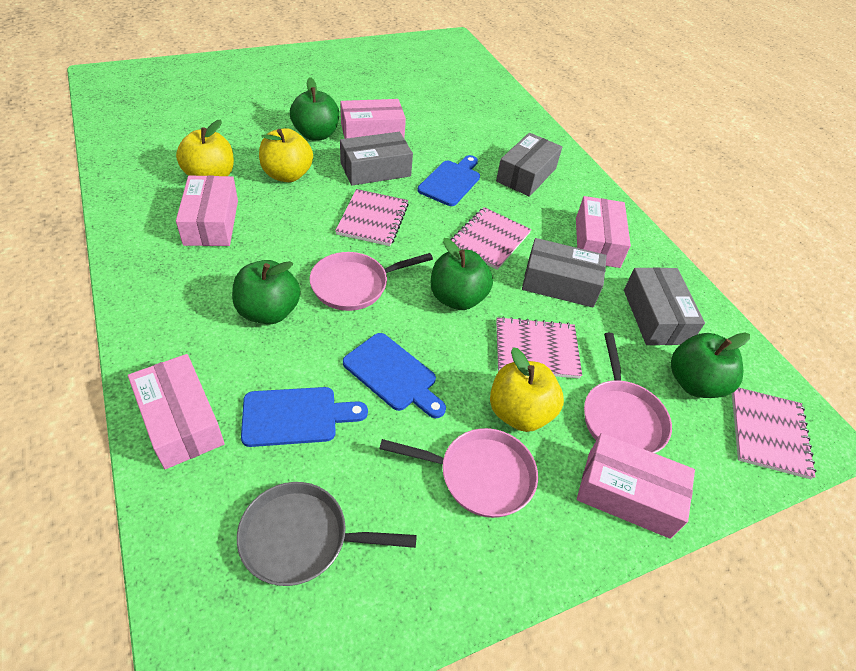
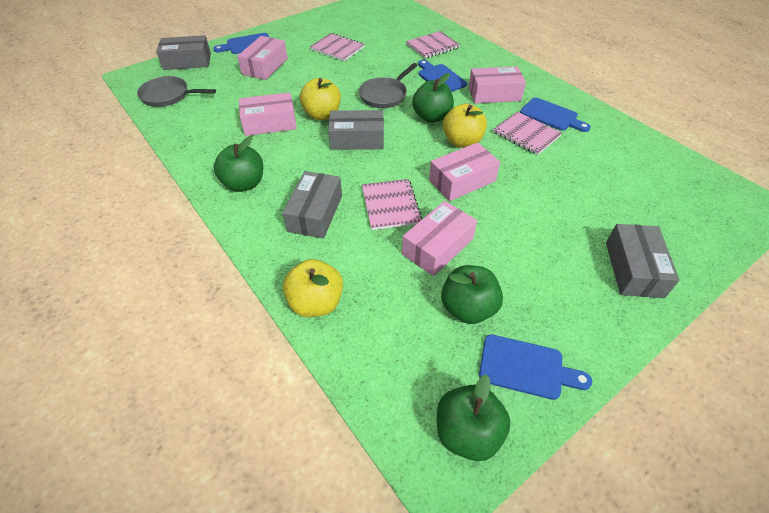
blue cutting board: [241,387,368,447] [343,333,446,418] [418,155,480,206] = 3 -> [213,33,269,54] [418,60,467,92] [479,334,592,400] [520,98,591,132] = 4
grey pan: [237,482,417,586] = 1 -> [137,76,216,107] [359,63,418,108] = 2
pink pan: [310,252,433,311] [379,428,538,518] [584,333,672,453] = 3 -> none = 0

